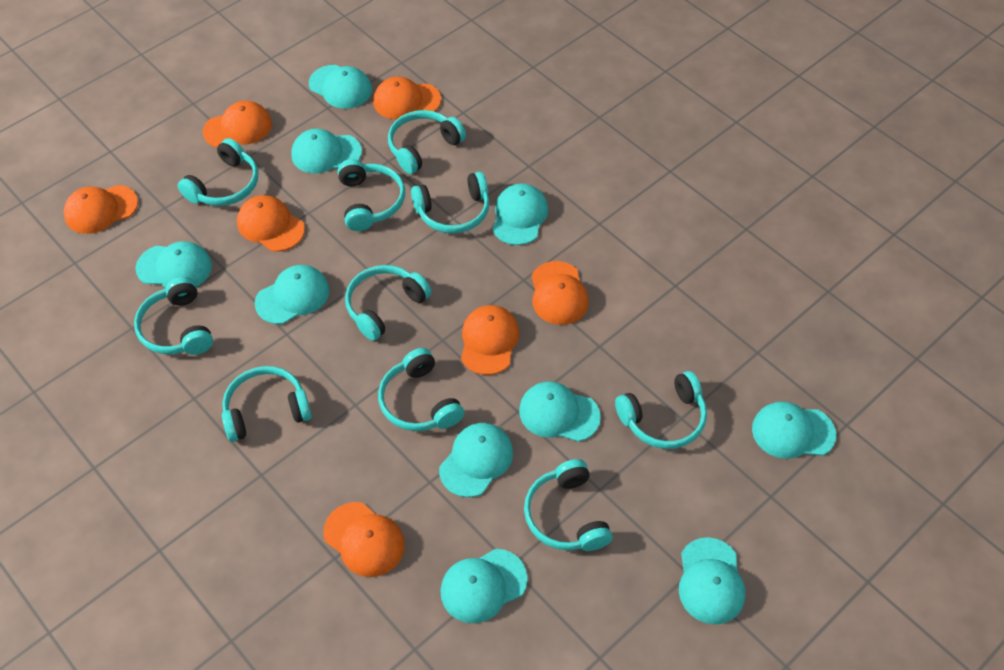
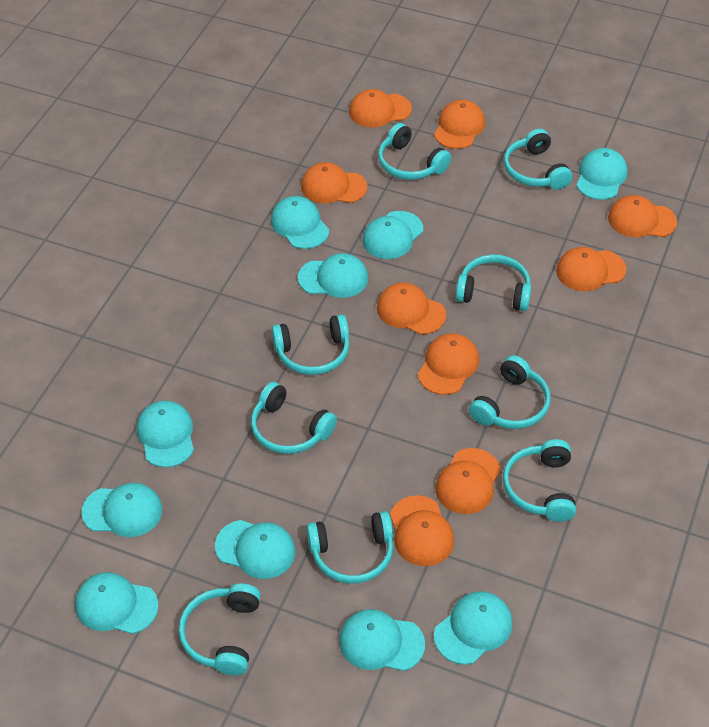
orange cap: [64,185,138,234] [203,101,272,148] [237,195,305,252] [323,502,405,577] [373,77,441,119] [461,305,519,375] [531,261,589,325] = 7 -> [301,162,367,203] [349,89,412,128] [377,283,446,335] [390,495,454,566] [418,333,479,395] [434,100,485,149] [435,448,501,514] [556,247,626,291] [608,195,677,237] = 9
turquoise headphones: [134,277,213,355] [178,138,258,206] [222,366,312,442] [338,159,405,231] [345,265,432,341] [378,348,464,431] [388,110,466,174] [411,172,490,234] [524,459,612,551] [615,371,707,449] = 10 -> [179,584,261,676] [251,382,337,454] [272,314,349,375] [306,511,393,584] [378,123,451,180] [456,255,532,311] [469,355,551,429] [503,439,576,522] [504,129,572,190] = 9

